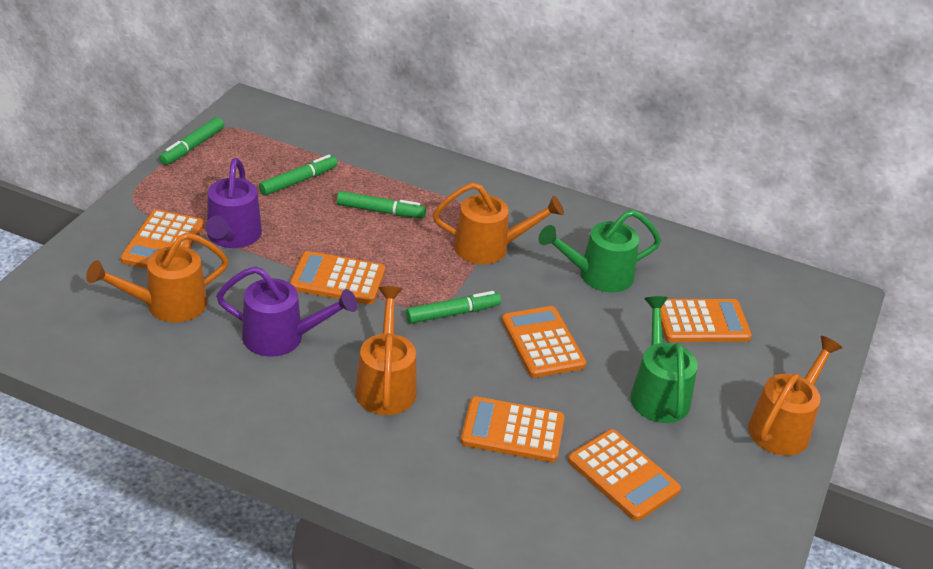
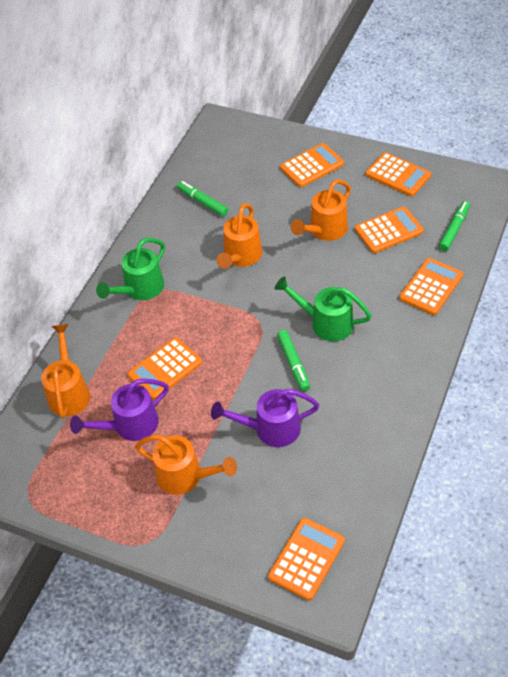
green marker: [159,117,224,165] [259,155,338,195] [337,191,426,218] [406,291,501,324] = 4 -> [177,181,228,216] [277,330,310,391] [439,201,470,251] = 3

